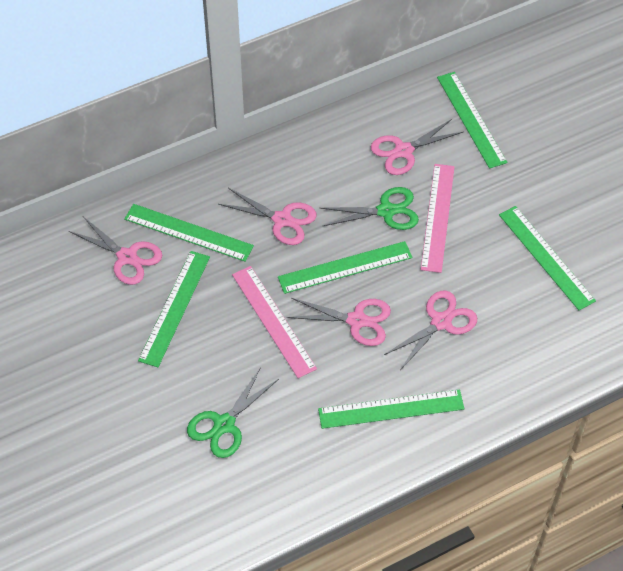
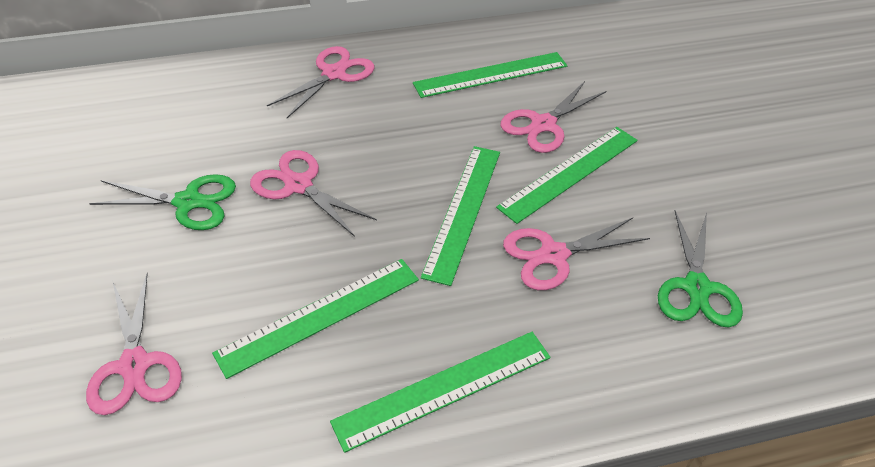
green ruler: [124,204,254,262] [138,251,210,367] [278,241,413,294] [318,389,464,429] [437,72,507,169] [499,206,596,310] = 6 -> [212,259,419,379] [330,332,551,453] [413,52,567,98] [421,146,500,286] [496,127,638,224] = 5
pink ruler: [232,266,317,378] [421,164,455,273] = 2 -> none = 0

